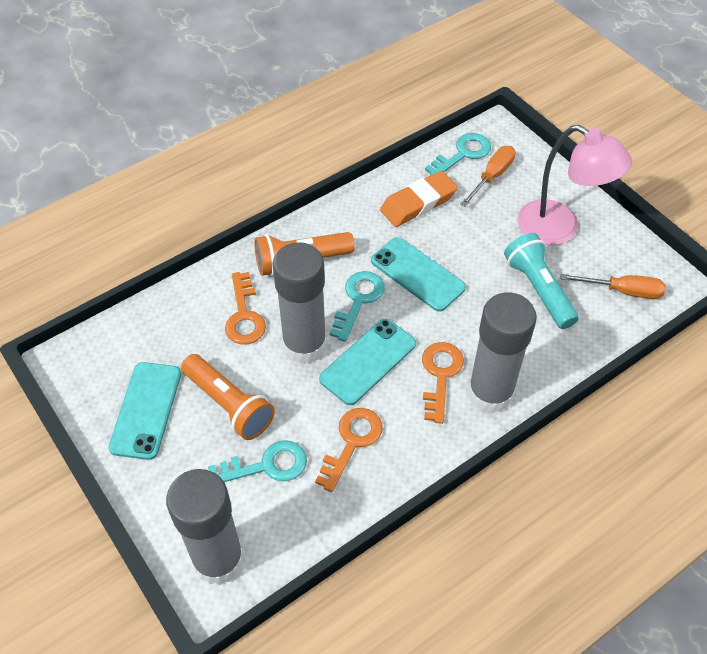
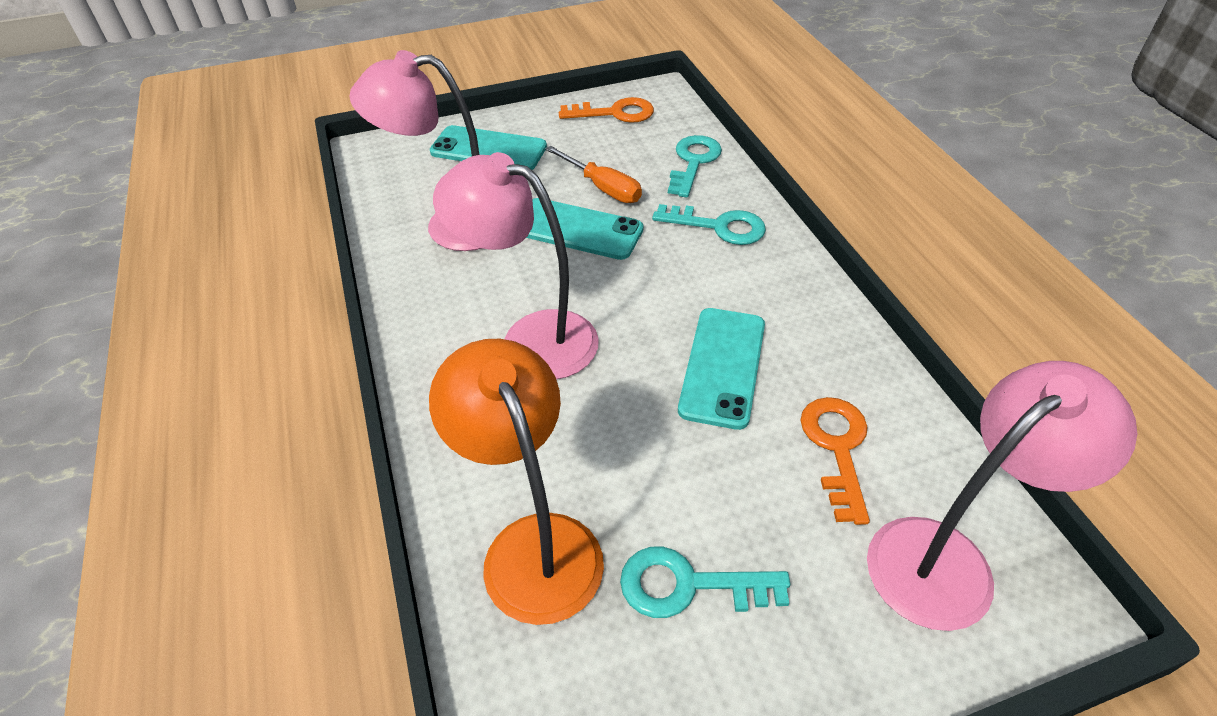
grey glue stick: [166,469,244,585] [272,242,327,364] [468,292,537,413] = 3 -> none = 0
orange eraser: [380,171,458,227] = 1 -> none = 0
orange flashlight: [181,354,275,440] [254,232,355,276] = 2 -> none = 0
orange key: [225,272,266,344] [315,408,383,492] [422,342,464,424] = 3 -> [559,97,654,123] [800,397,870,525] = 2
orange lamp: none = 0 -> [429,339,604,625] = 1
orange screwdriver: [461,146,516,207] [560,274,666,299] = 2 -> [545,146,642,203] = 1
pink lamp: [517,125,632,245] = 1 -> [349,50,482,251] [433,152,599,379] [867,361,1137,631] = 3
turquoise flashlight: [504,233,579,329] = 1 -> none = 0

